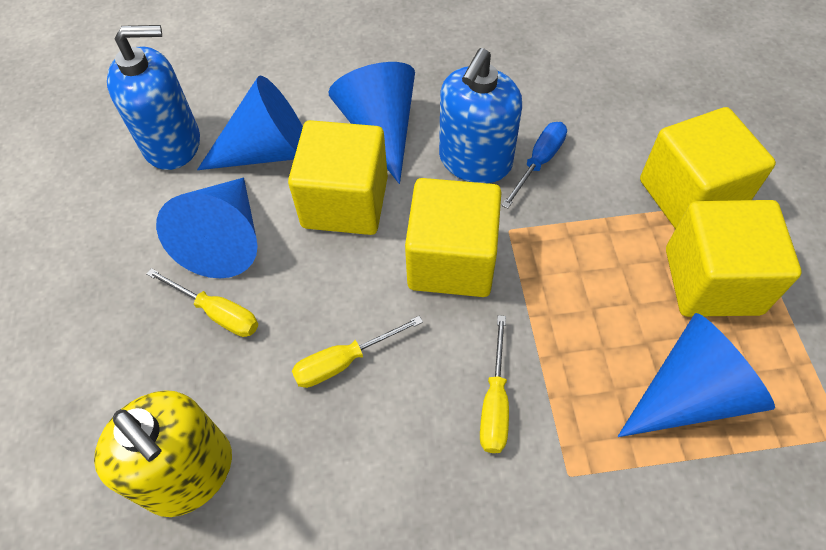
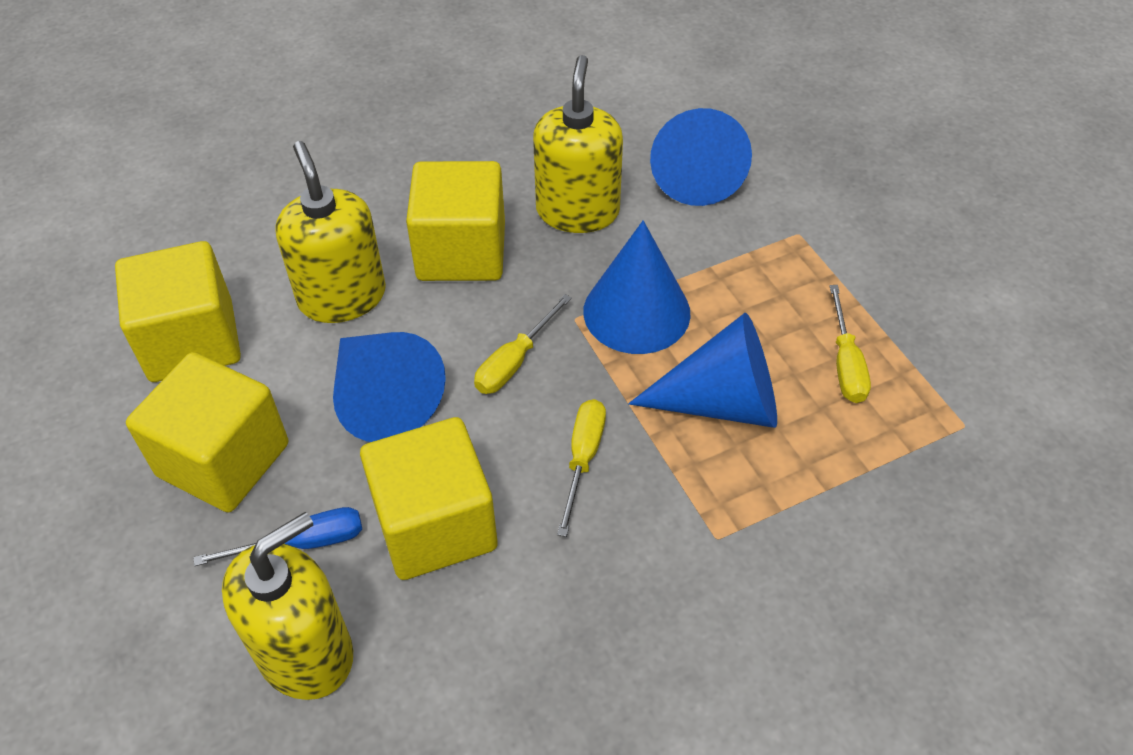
blue soap dispenser: [107,25,200,170] [439,48,522,183] = 2 -> none = 0
yellow soap dispenser: [94,390,232,517] = 1 -> [222,512,353,700] [275,141,386,323] [533,55,623,233] = 3

